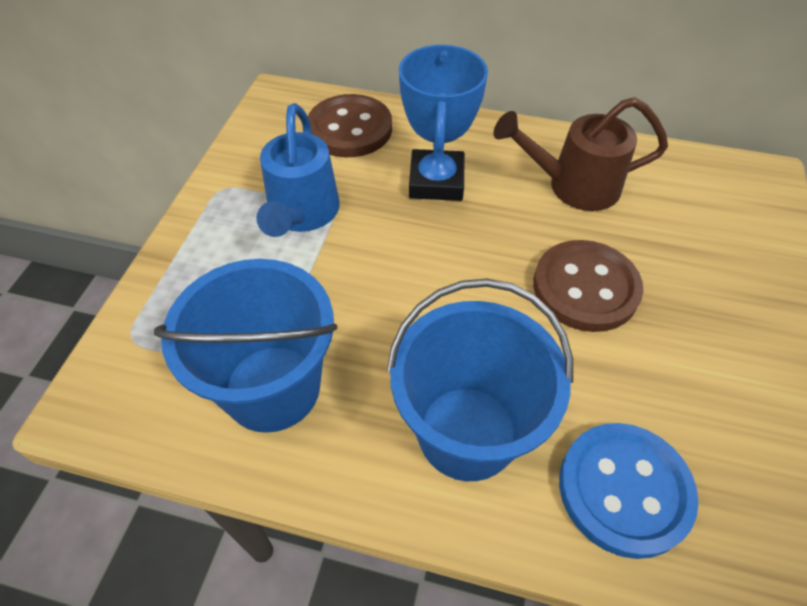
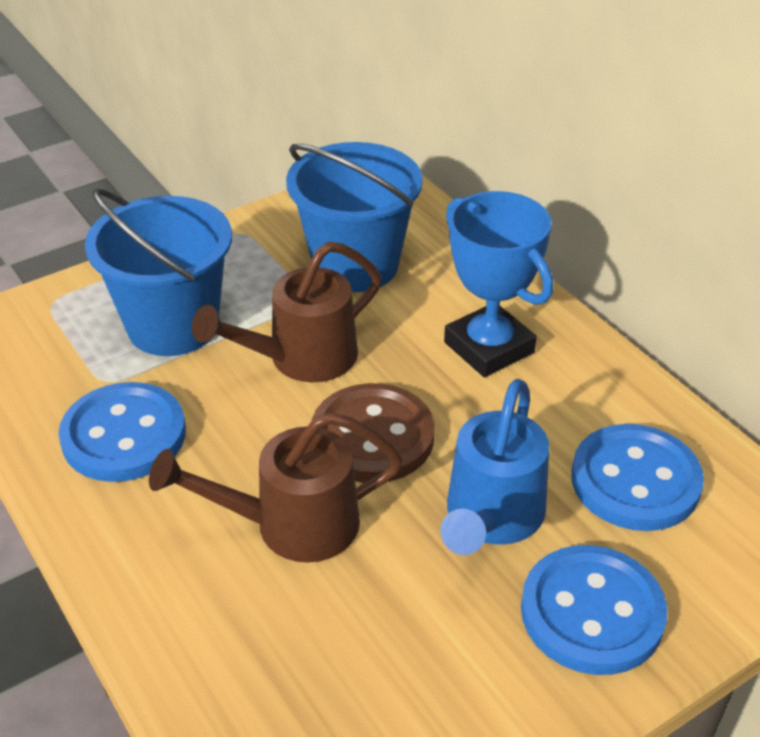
blue button: [559,423,699,559] = 1 -> [59,382,186,482] [521,545,667,675] [571,424,704,531] = 3
brown button: [308,94,392,157] [533,240,643,332] = 2 -> [311,383,434,483] = 1
brown watering can: [493,97,668,211] = 1 -> [149,412,403,563] [192,242,382,382] = 2

